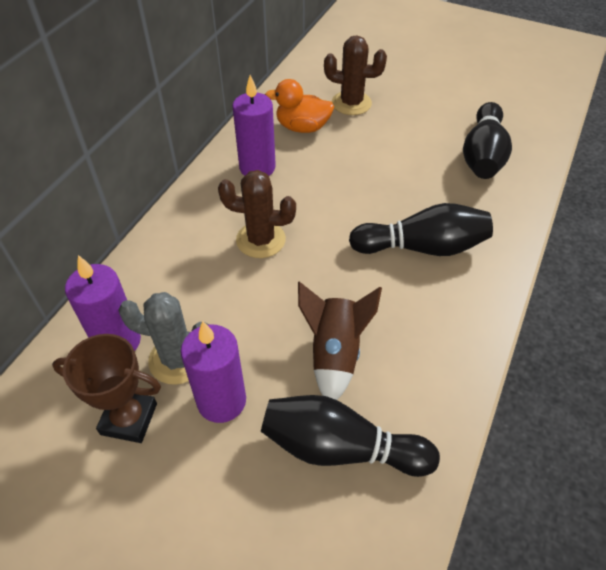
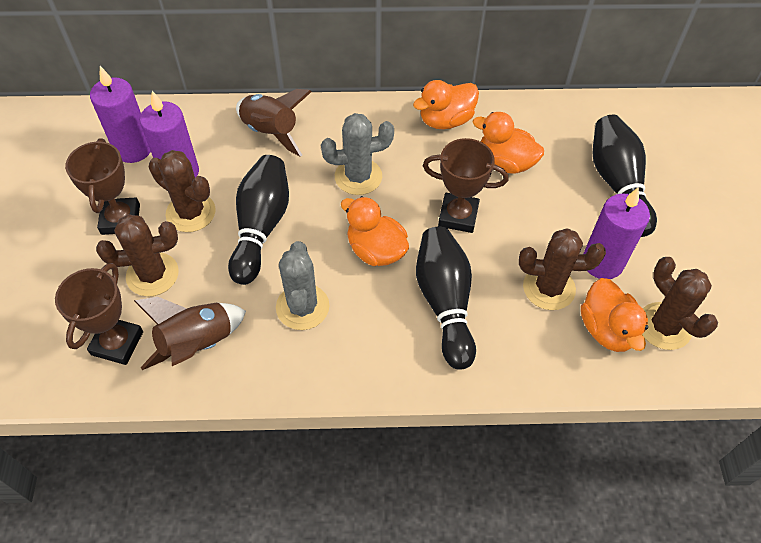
brown cactus: [218,170,296,258] [324,35,387,115] = 2 -> [96,214,179,297] [149,150,216,232] [519,228,606,310] [642,257,718,350] = 4
brown rocket: [298,281,382,400] = 1 -> [134,297,246,370] [236,89,312,157] = 2
brown trophy: [52,334,161,443] = 1 -> [55,263,143,365] [65,138,140,235] [423,138,508,233] = 3
grey cactus: [118,292,209,385] = 1 -> [276,241,330,330] [321,113,394,195] = 2
orange duck: [265,79,334,133] = 1 -> [341,196,409,266] [413,80,479,129] [472,112,544,174] [581,278,648,352] = 4

